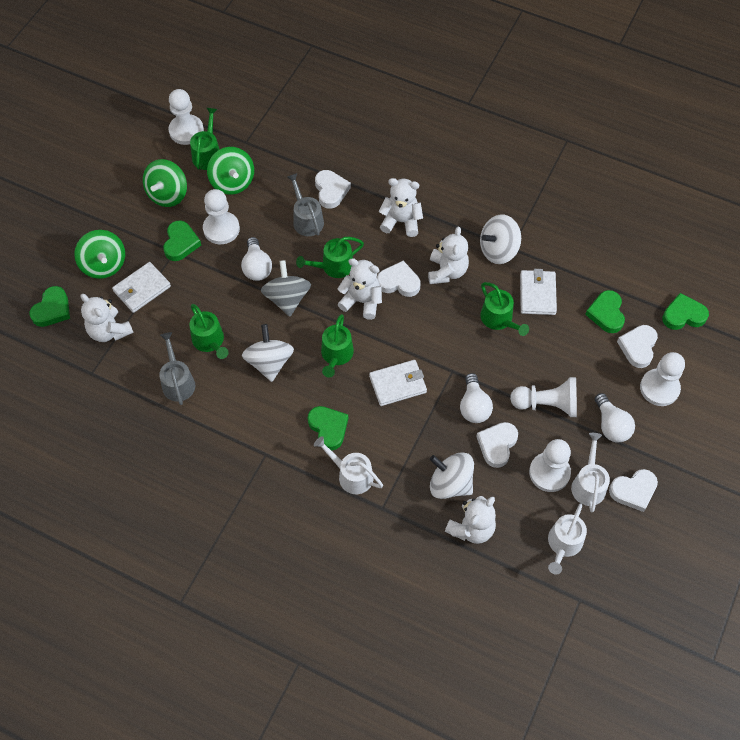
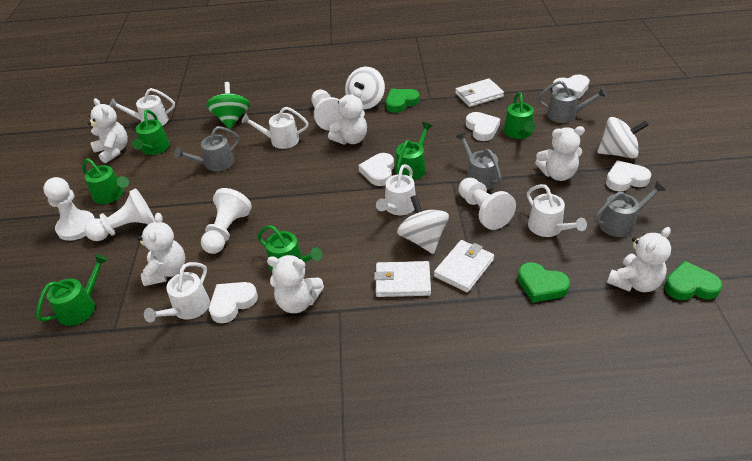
green heart: [29,286,70,327] [163,221,201,261] [308,406,348,450] [585,290,625,333] [662,293,709,330] = 5 -> [386,89,420,113] [518,262,570,303] [664,261,723,300] = 3
green spinning top: [74,230,125,279] [143,159,187,207] [207,147,254,195] = 3 -> [206,82,250,129] = 1
green watering can: [189,304,228,359] [190,108,220,170] [296,237,364,278] [321,314,354,378] [480,282,529,336] = 5 -> [36,254,108,326] [82,158,129,204] [132,110,170,155] [257,225,323,272] [395,122,432,180] [504,92,536,139] = 6
grey spinning top: [261,260,311,317] = 1 -> none = 0
grey watering can: [159,332,195,405] [287,173,324,236] = 2 -> [174,126,240,172] [456,132,502,190] [538,81,607,123] [594,181,666,237] = 4
white light bulb: [241,237,272,281] [460,373,493,423] [595,393,635,443] = 3 -> none = 0
white teddy bear: [80,294,134,342] [337,258,382,320] [379,178,423,237] [428,227,469,284] [445,496,496,544] = 5 -> [88,98,128,164] [137,213,185,286] [267,255,324,313] [328,89,367,145] [535,126,585,181] [607,227,671,292] = 6
white watering can: [314,436,383,494] [548,504,587,575] [571,433,610,513] = 3 -> [109,88,175,126] [144,262,210,323] [241,107,309,149] [376,164,416,215] [527,184,587,237] = 5

